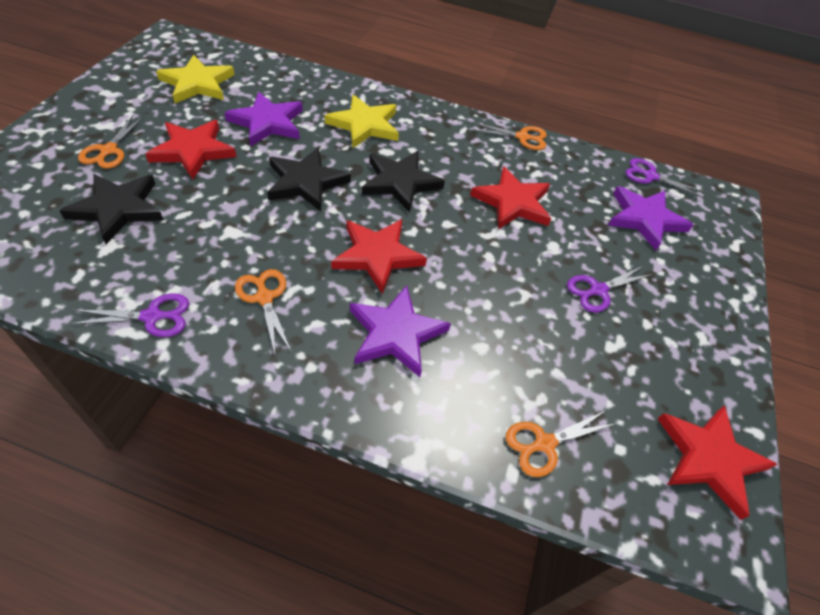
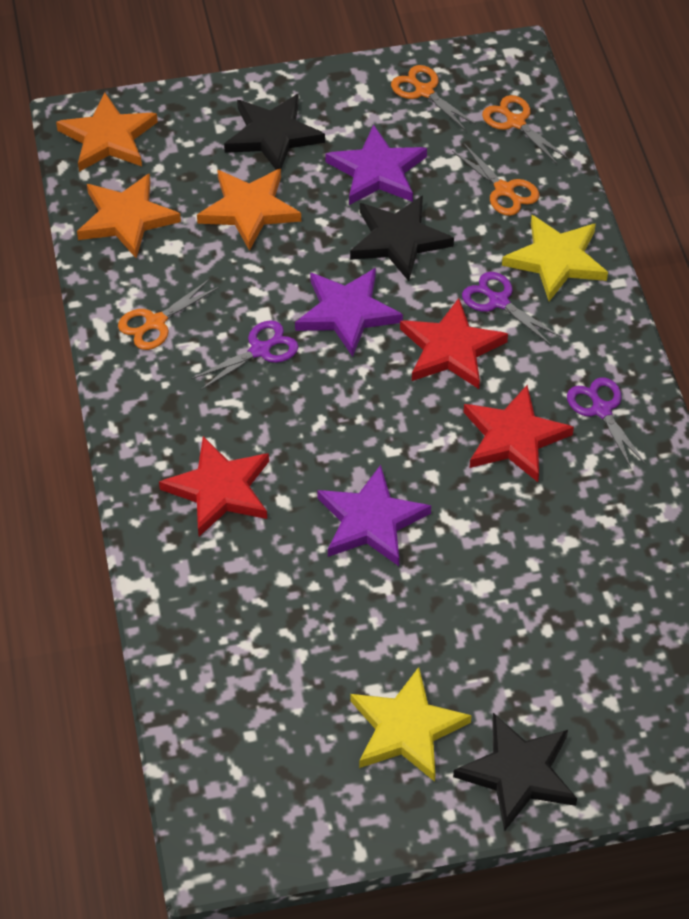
orange star: none = 0 -> [56,92,158,172] [77,173,181,258] [197,169,301,251] = 3
red star: [146,120,237,179] [331,219,427,294] [470,166,551,229] [658,406,777,520] = 4 -> [159,436,269,536] [400,298,508,389] [464,385,574,482] = 3

